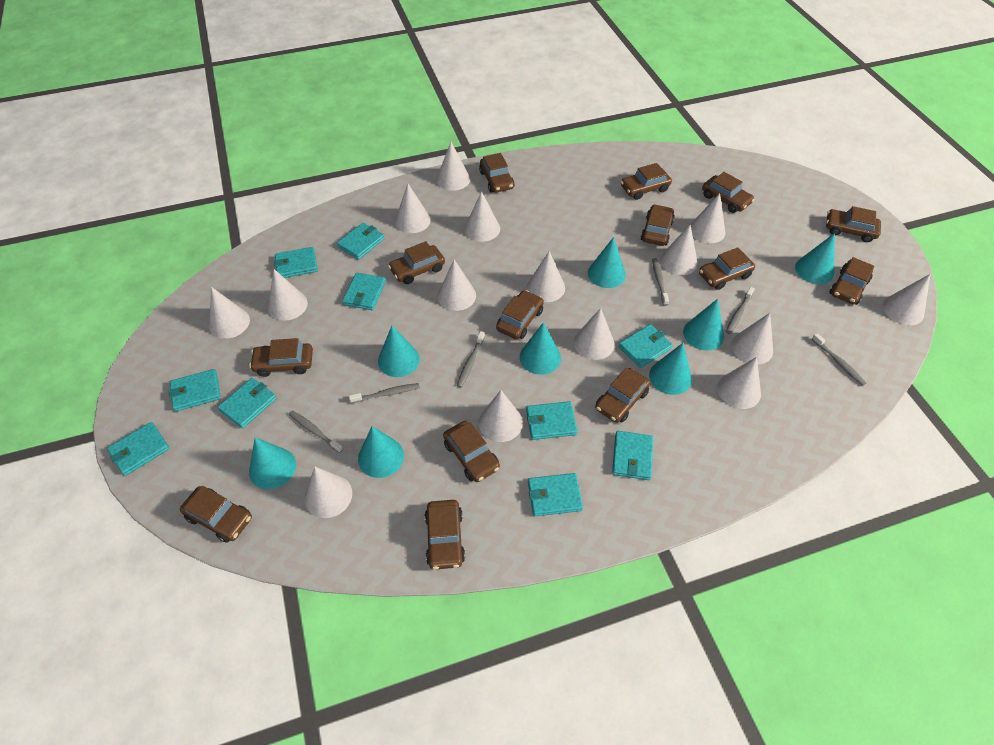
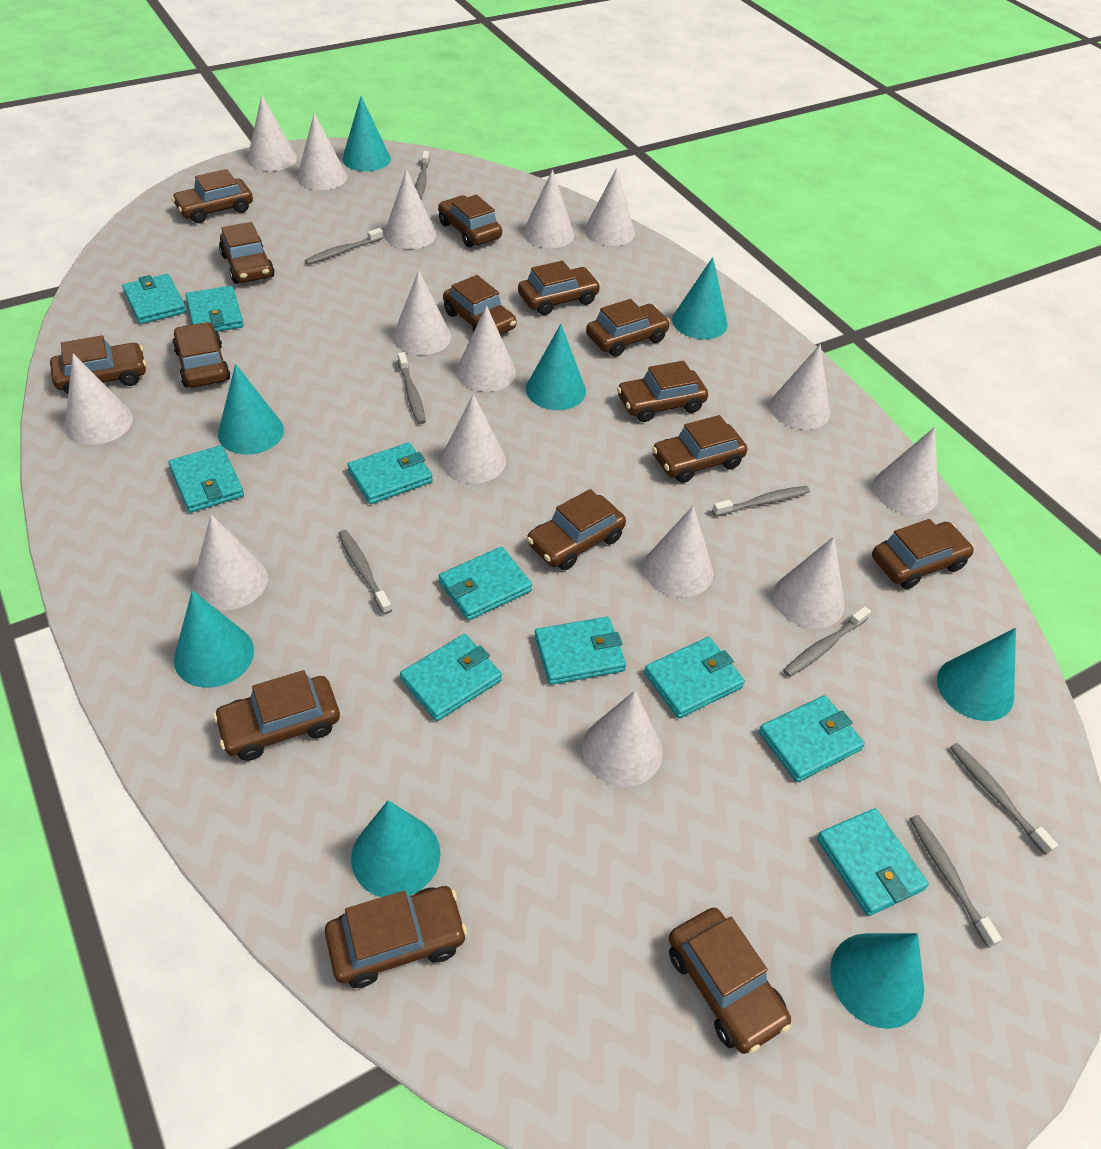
brown car: [180,486,252,543] [249,338,313,377] [388,241,445,284] [425,500,465,570] [443,421,500,482] [479,153,515,193] [496,290,544,339] [595,368,650,423] [621,163,672,200] [641,204,675,246] [699,247,755,290] [702,172,755,213] [826,206,881,242] [829,257,874,305] = 14 -> [50,335,146,394] [172,169,253,223] [172,322,230,387] [213,670,340,761] [219,222,275,284] [325,886,467,988] [438,195,502,247] [443,275,517,335] [518,261,601,315] [527,489,626,570] [586,299,670,357] [617,361,708,422] [652,415,747,483] [669,908,791,1054] [872,519,974,589] = 15
grey toothbrush: [289,410,343,453] [349,383,420,403] [457,331,485,388] [652,258,669,306] [726,287,755,334] [812,333,866,386] = 6 -> [305,228,383,265] [338,530,392,614] [398,352,426,424] [415,151,429,199] [712,486,810,516] [783,606,871,677] [910,815,1002,948] [950,743,1058,855] = 8

